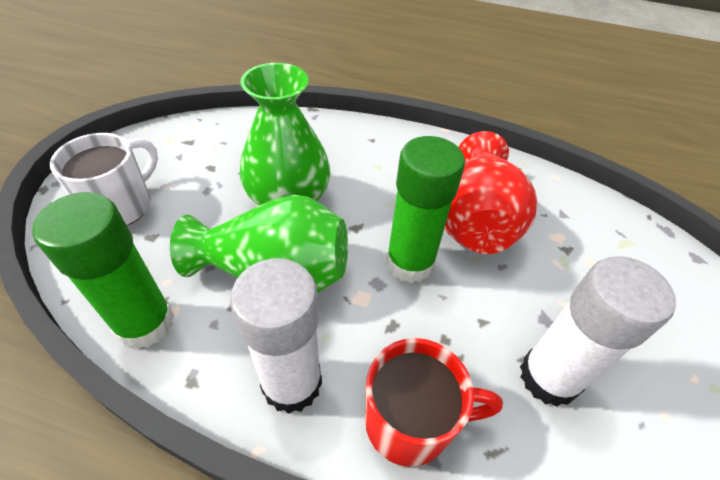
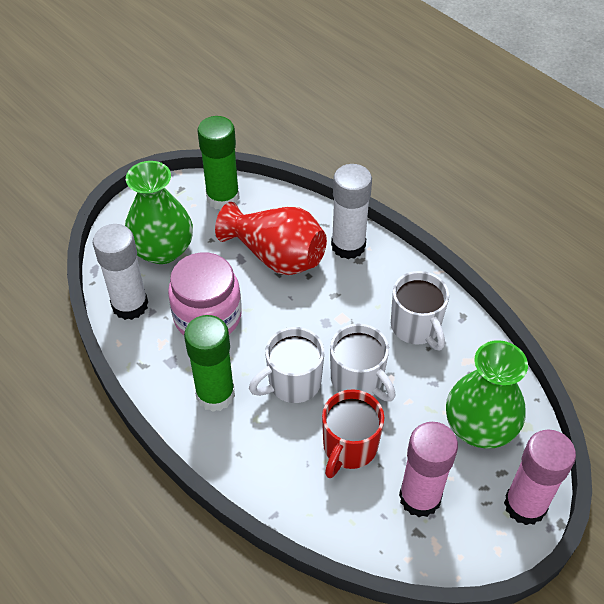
pink glue stick: none = 0 -> [399,422,458,517] [504,429,576,525] = 2
pink jar: none = 0 -> [168,252,242,335] = 1
white mug: [50,133,158,225] = 1 -> [249,327,324,403] [330,324,396,401] [391,271,449,351] = 3

